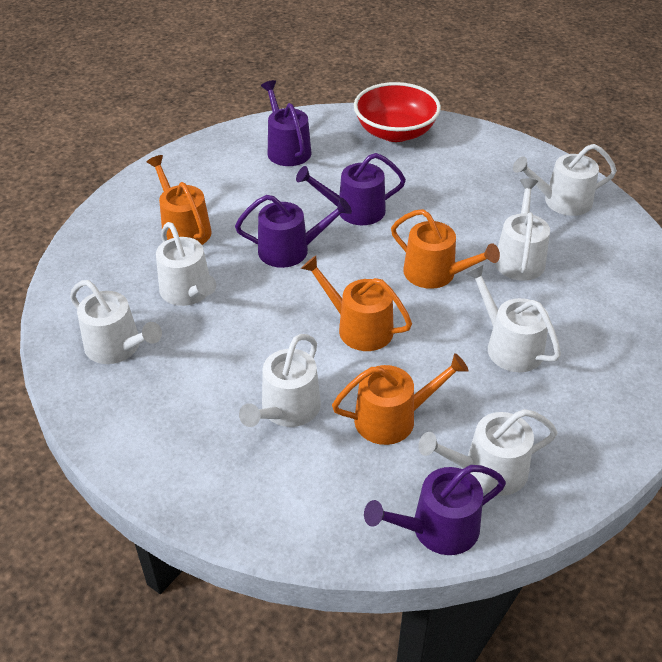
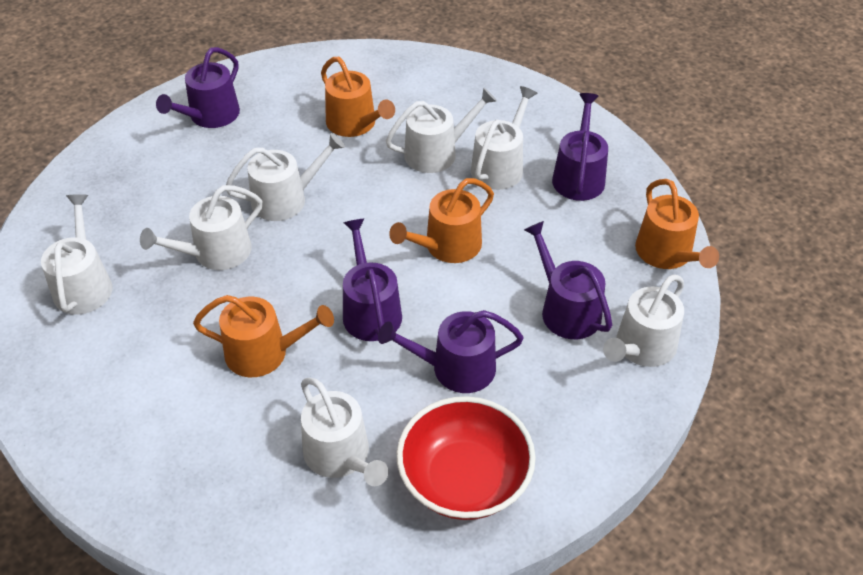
purple watering can: [235,195,352,268] [261,80,312,166] [296,153,406,225] [364,465,506,555] = 4 -> [156,47,240,128] [343,219,402,341] [378,310,524,393] [524,221,612,339] [552,93,608,201] = 5

